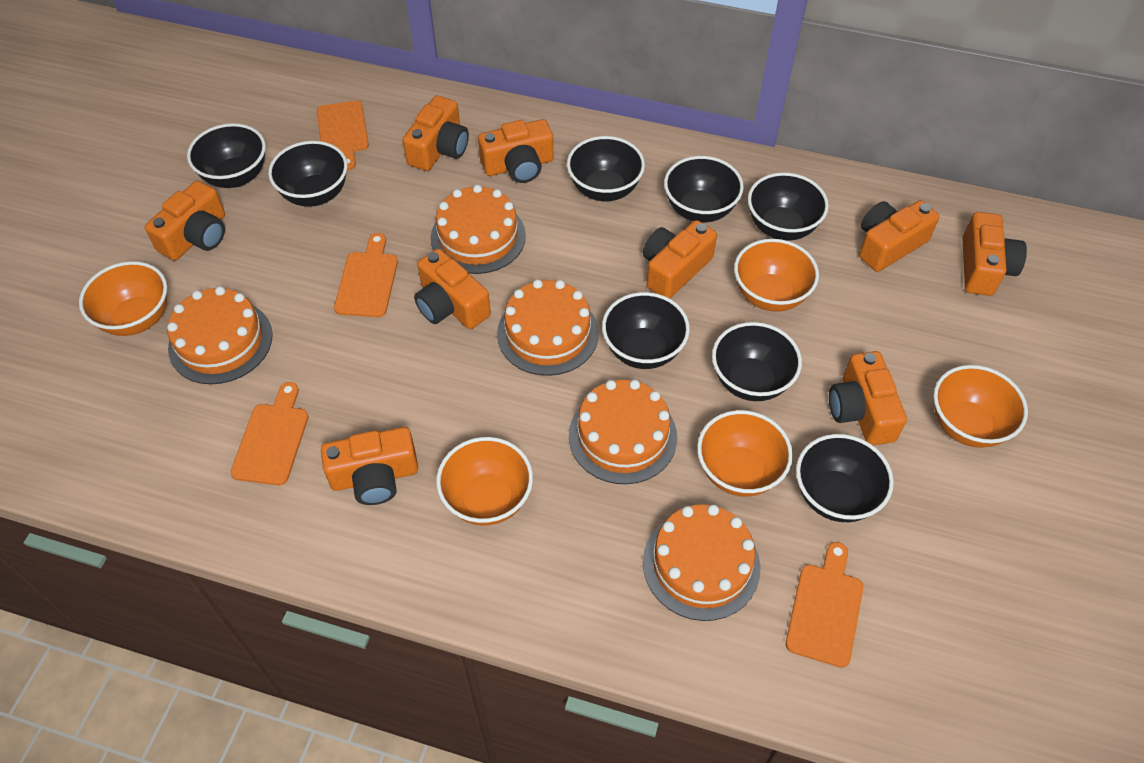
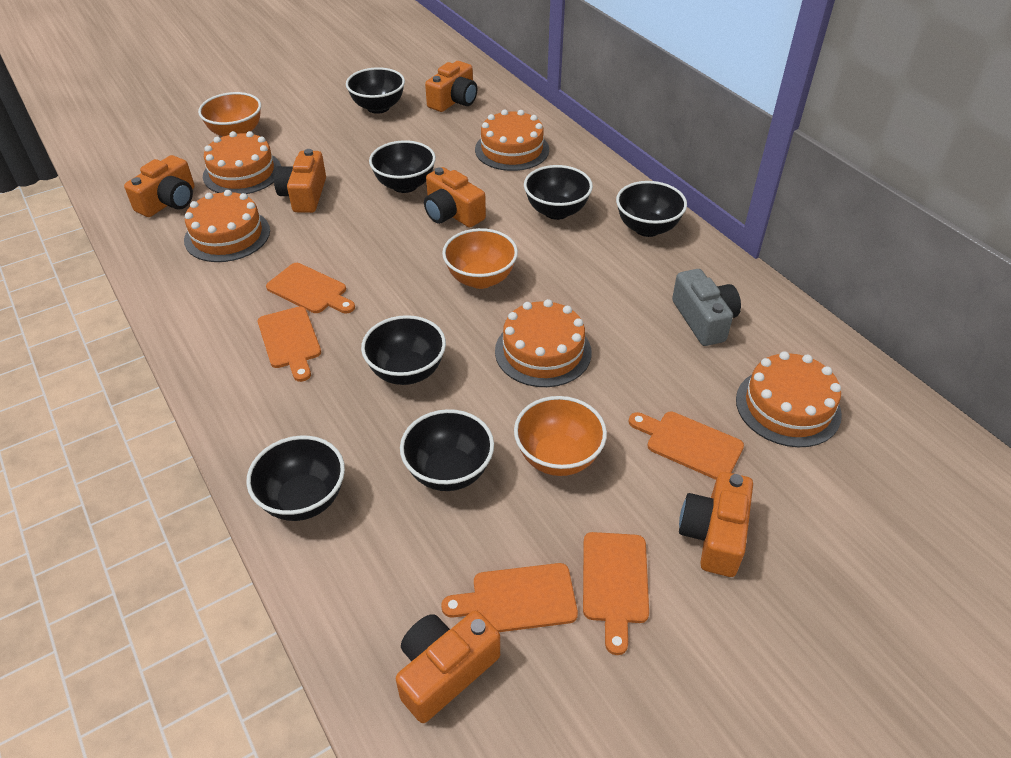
black bowl: [187,123,266,188] [268,141,347,207] [567,136,645,201] [602,292,690,369] [664,156,744,223] [712,322,802,401] [748,173,829,241] [796,434,894,522] = 8 -> [246,436,345,521] [346,67,405,114] [361,315,446,385] [369,140,436,193] [400,409,494,491] [524,165,593,220] [616,181,687,237] = 7
grey camera: none = 0 -> [672,269,741,346] = 1
orange bowl: [79,261,167,336] [436,437,533,526] [697,410,793,497] [734,239,819,312] [933,365,1028,448] = 5 -> [198,92,261,136] [442,228,518,289] [514,396,607,476] = 3
orange camera: [145,181,225,261] [321,427,418,505] [402,96,469,171] [414,249,491,329] [478,119,554,183] [643,220,717,299] [829,351,907,445] [859,200,939,272] [962,212,1027,296] = 9 -> [124,155,195,217] [274,149,326,213] [396,610,500,723] [424,167,486,228] [425,61,477,112] [679,472,753,577] = 6
orange cutting board: [231,382,309,485] [317,101,369,170] [334,233,398,317] [786,542,863,668] = 4 -> [258,306,321,382] [266,263,355,313] [441,563,578,632] [583,532,649,655] [629,412,744,480] = 5

